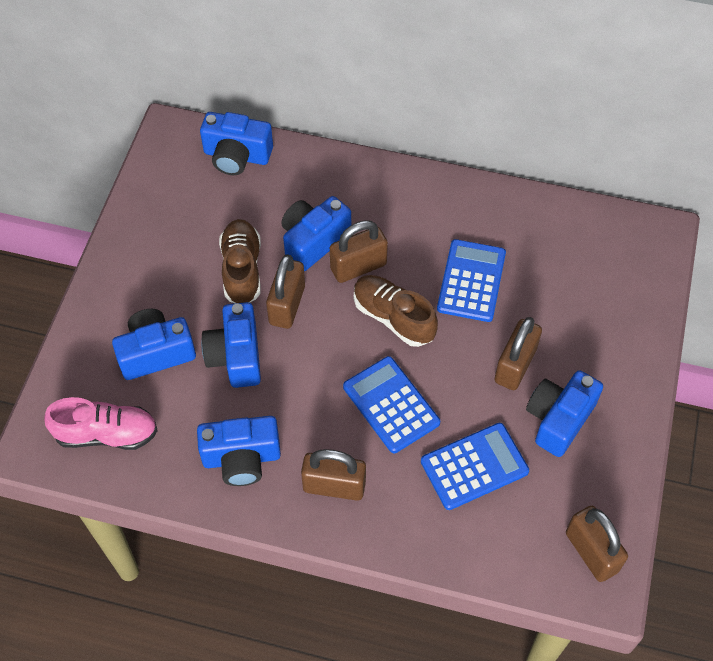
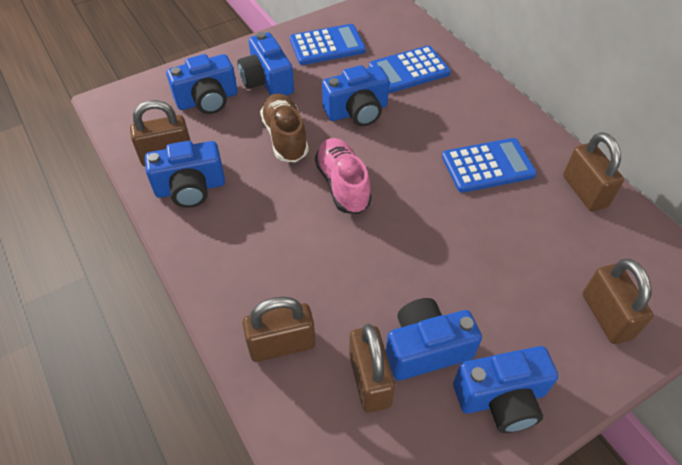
brown shoe: [219,219,261,303] [354,275,438,347] = 2 -> [260,93,309,162] = 1

